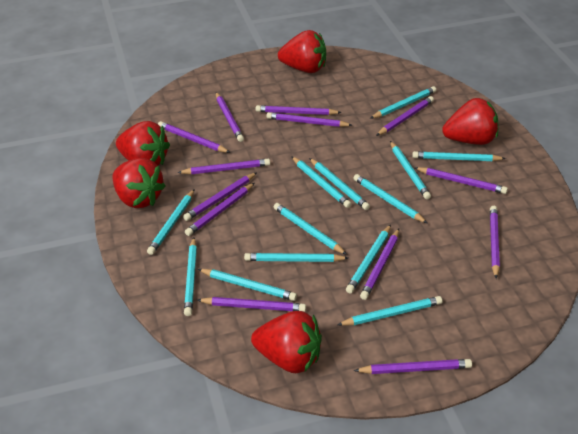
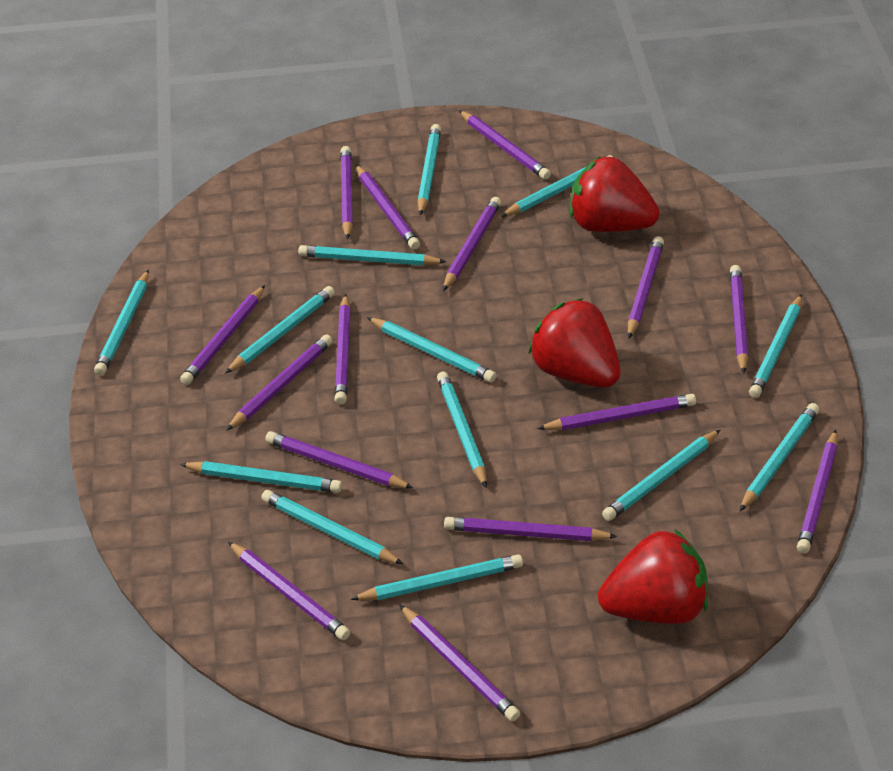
purple pencil: [158,121,231,153] [177,159,270,174] [183,172,257,221] [185,183,254,236] [197,297,306,312] [216,92,244,142] [256,105,342,115] [266,112,352,127] [354,359,472,374] [360,229,399,300] [376,96,434,136] [415,167,508,194] [490,206,500,279] = 13 -> [180,285,265,385] [226,334,333,431] [228,542,350,640] [265,431,413,488] [335,294,351,405] [340,146,353,240] [356,165,420,249] [400,605,520,722] [443,197,501,291] [444,517,618,541] [459,110,551,180] [537,394,696,430] [628,236,664,339] [730,265,748,374] [797,430,837,554] = 15
red strawberry: [112,158,166,208] [116,121,170,165] [251,311,322,373] [278,30,326,73] [442,98,499,145] = 5 -> [528,298,620,388] [570,156,659,232] [598,529,708,624] = 3

